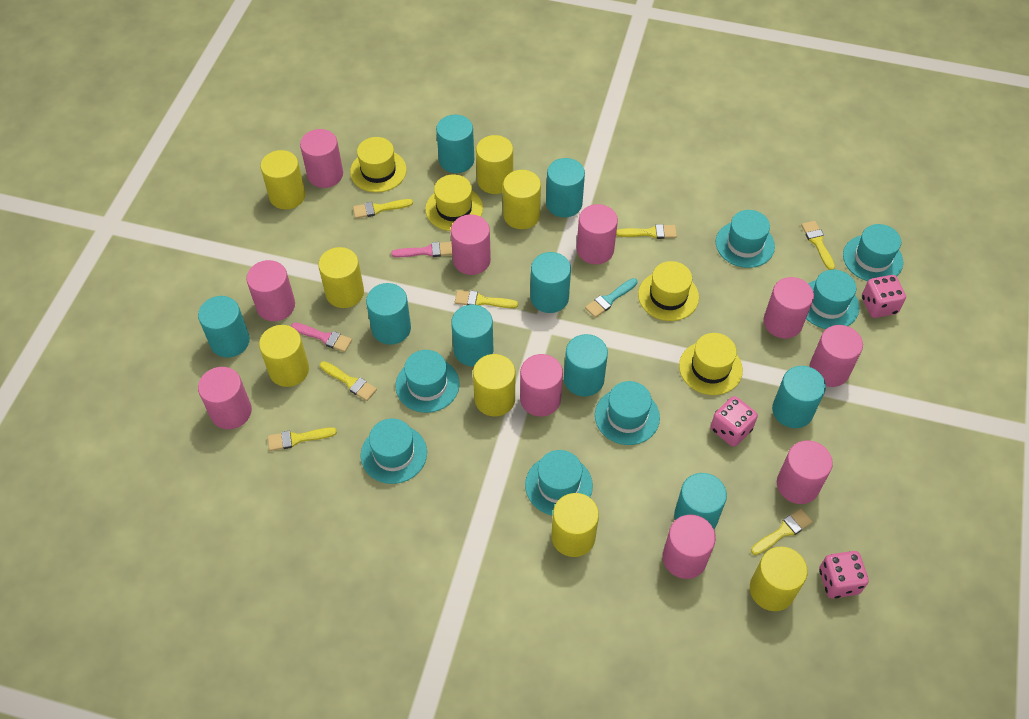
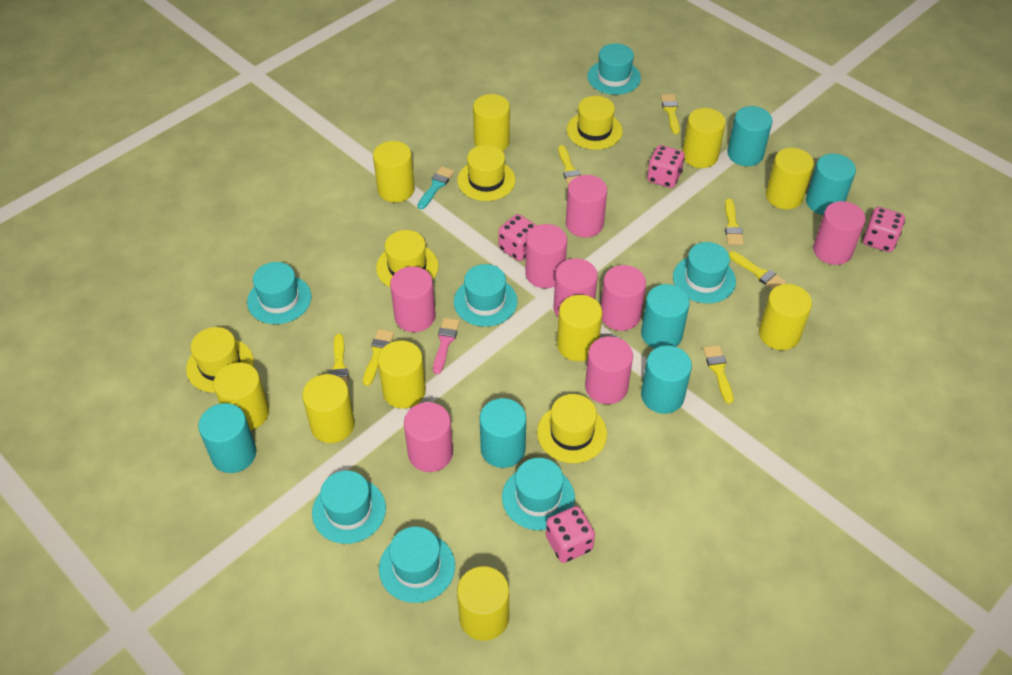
pink brush: [291,323,352,352] [391,242,452,257] = 2 -> [433,318,460,374] = 1
pink cylinder: [198,367,252,429] [246,260,295,321] [300,129,343,188] [451,215,491,275] [520,354,563,417] [577,204,618,264] [663,515,716,579] [763,277,814,339] [777,441,833,504] [809,325,863,387] = 10 -> [390,266,435,332] [404,402,453,472] [525,224,567,288] [553,258,598,317] [566,175,607,238] [585,336,633,404] [601,265,646,331] [813,201,866,265] = 8
pink dice: [711,396,758,447] [819,551,869,599] [862,275,906,318] = 3 -> [498,214,537,261] [546,506,595,563] [647,145,685,188] [863,207,905,252] = 4
turquoise cylinder: [198,296,250,358] [366,283,411,345] [436,115,474,173] [451,305,493,366] [530,252,571,313] [546,158,585,217] [564,334,608,397] [674,473,727,529] [772,366,826,428] = 9 -> [198,403,256,473] [480,398,526,468] [641,284,690,349] [641,345,692,414] [727,106,772,166] [806,154,856,215] = 6
yellow cylinder: [259,325,309,387] [260,150,306,209] [318,247,364,308] [473,354,515,416] [476,135,513,194] [503,170,541,229] [551,493,599,557] [750,546,808,611] = 8 -> [213,362,269,430] [302,374,355,443] [373,141,415,202] [378,341,426,409] [457,566,509,641] [473,94,510,151] [557,295,602,361] [682,108,726,168] [759,284,812,350] [766,148,814,209] = 10
yellow hat: [350,137,407,192] [425,174,483,231] [638,261,699,321] [679,333,743,395] = 4 -> [186,327,254,393] [376,230,439,288] [457,145,515,201] [537,394,607,463] [567,96,623,150] = 5

